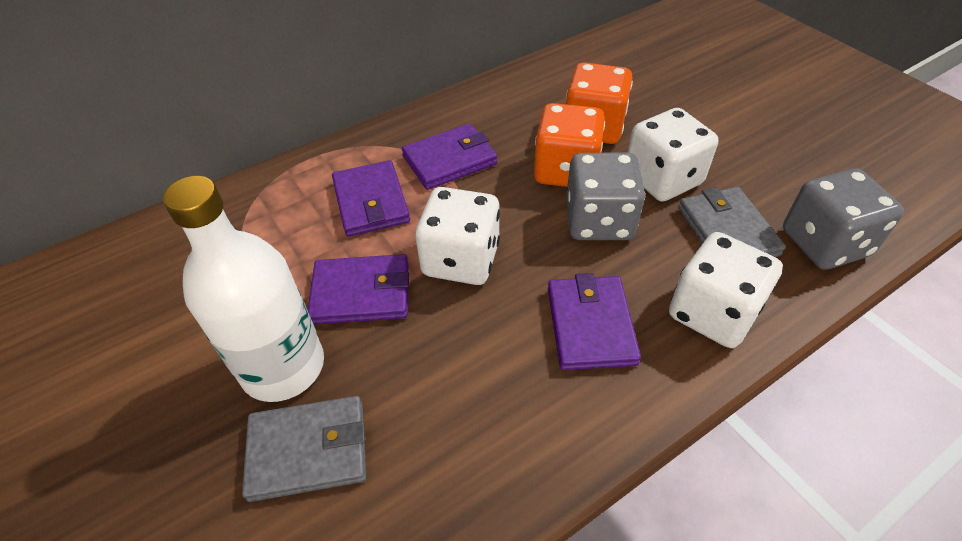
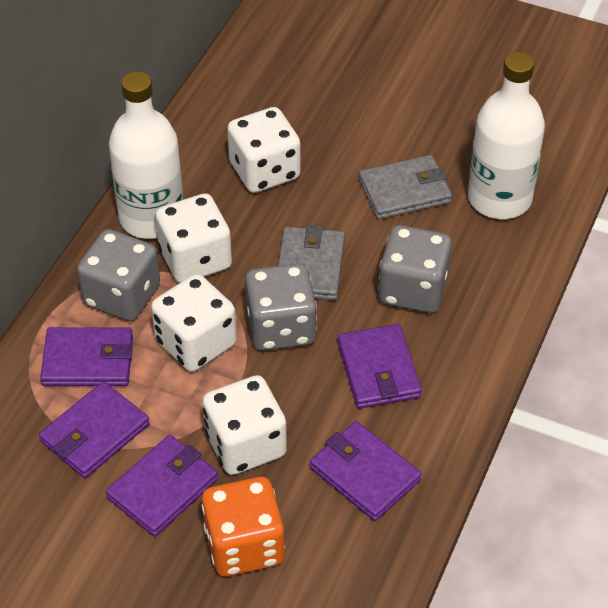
grey dice: [566,153,645,240] [783,168,904,270] = 2 -> [77,229,160,321] [245,263,317,351] [378,225,452,313] = 3
orange dice: [534,103,605,187] [566,62,633,144] = 2 -> [201,477,285,577] = 1
purple wallet: [308,254,409,324] [332,160,410,237] [402,123,497,190] [548,273,641,370] = 4 -> [39,381,150,478] [40,327,133,386] [106,435,218,536] [310,421,422,521] [338,324,422,409] = 5
white bottle: [163,176,324,402] = 1 -> [109,71,183,239] [468,52,545,219] = 2
white dice: [415,187,500,285] [628,108,719,202] [669,232,783,348] = 3 -> [151,274,237,372] [155,193,232,283] [202,375,287,475] [227,107,300,193] = 4

